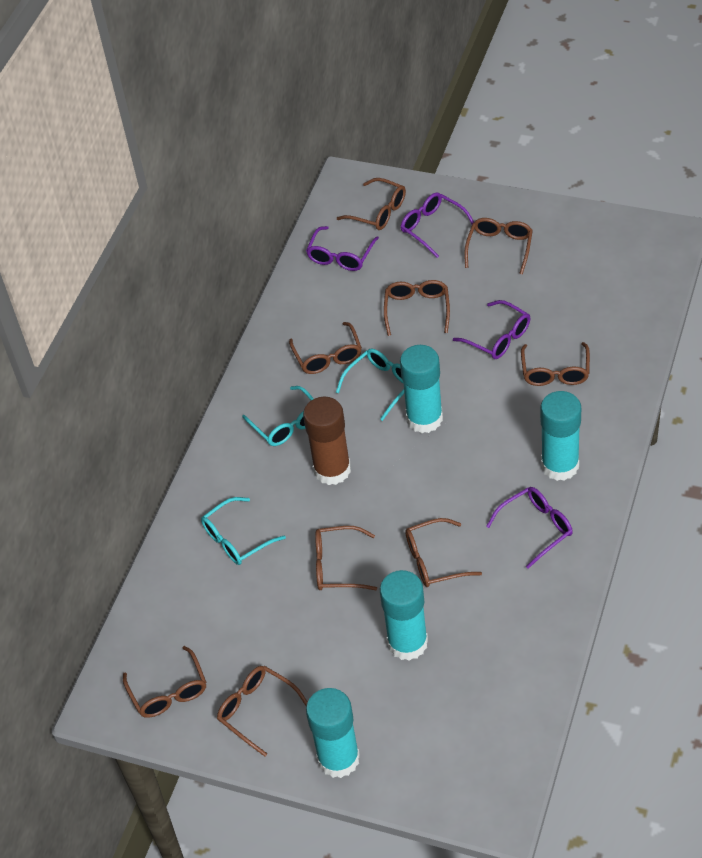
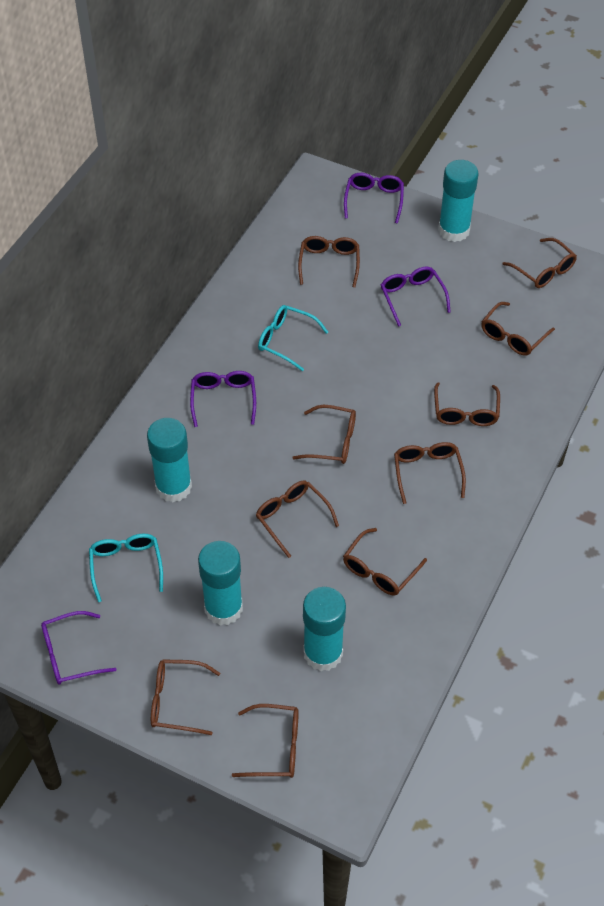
brown glasses: [123,646,206,718] [217,666,307,756] [289,322,362,374] [315,526,377,590] [337,178,406,230] [384,280,450,336] [405,518,482,587] [464,218,533,275] [521,342,590,386] = 9 -> [151,659,220,735] [232,704,299,778] [256,481,339,558] [292,405,356,464] [298,236,360,287] [343,528,427,596] [394,442,466,504] [434,382,500,426] [481,302,555,356] [503,238,577,288] = 10
brown glue stick: [303,397,351,485] = 1 -> none = 0
turquoise glasses: [201,497,286,565] [242,386,314,446] [336,349,404,421] = 3 -> [89,534,163,602] [258,305,328,371] = 2

